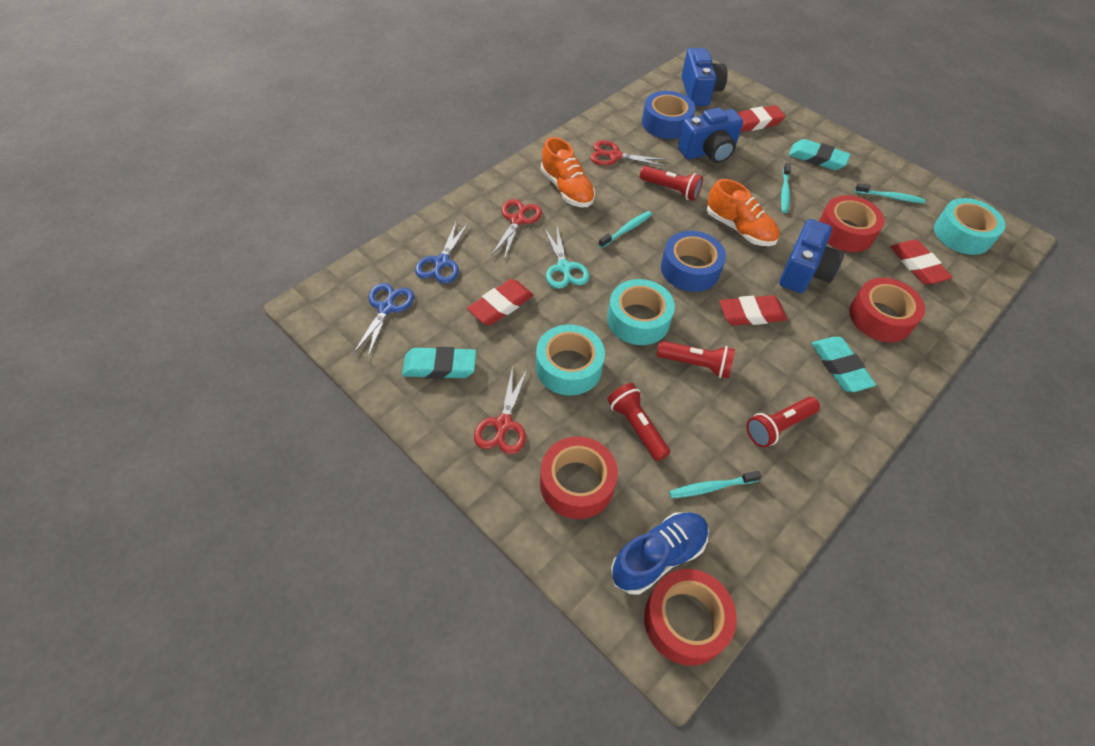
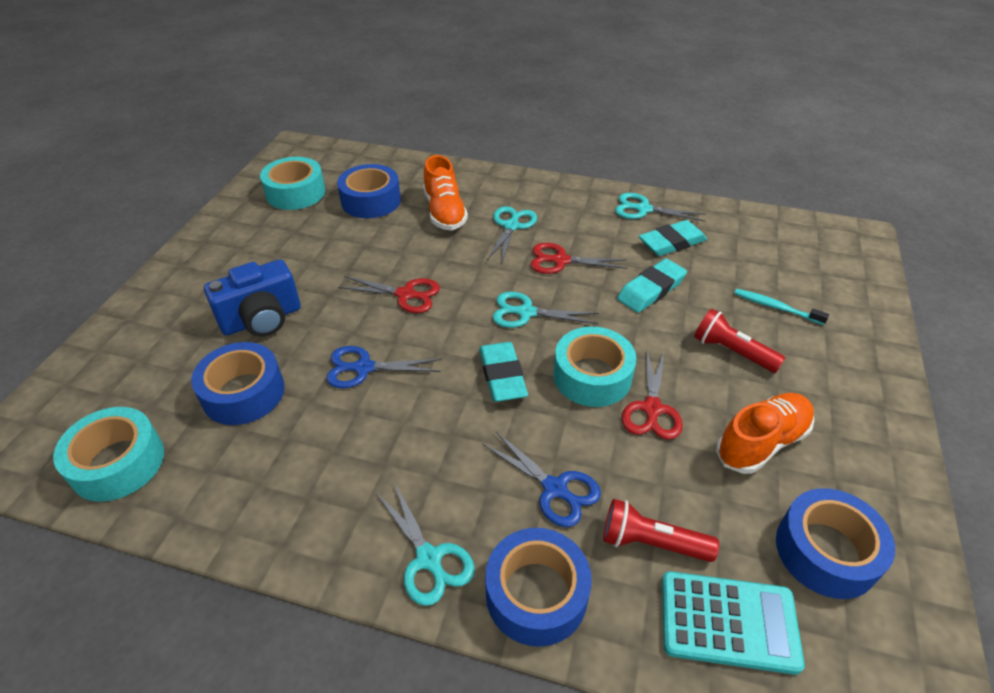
blue camera: [678,108,743,163] [682,48,728,106] [779,219,844,293] = 3 -> [204,259,301,337] = 1
blue shoe: [611,512,709,595] = 1 -> none = 0
blue tape: [642,91,695,139] [661,231,726,292] = 2 -> [191,342,285,425] [337,164,401,218] [485,528,592,647] [776,488,895,599] = 4
red eraser: [467,279,534,325] [719,295,787,326] [737,105,785,132] [890,240,953,284] = 4 -> none = 0
red flashlight: [607,383,670,461] [640,166,703,201] [657,341,735,378] [746,397,820,448] = 4 -> [603,499,719,562] [694,308,785,373] = 2
red tape: [540,436,618,519] [644,569,737,666] [819,195,884,252] [849,278,925,342] = 4 -> none = 0
turquoise calculator: none = 0 -> [662,571,805,675] = 1
turquoise scissors: [544,227,589,289] = 1 -> [376,482,475,606] [487,206,537,264] [492,292,598,328] [615,193,706,222] = 4
turquoise toothbrush: [598,211,652,248] [669,471,762,498] [781,163,791,213] [855,183,925,203] = 4 -> [734,289,829,325] = 1

